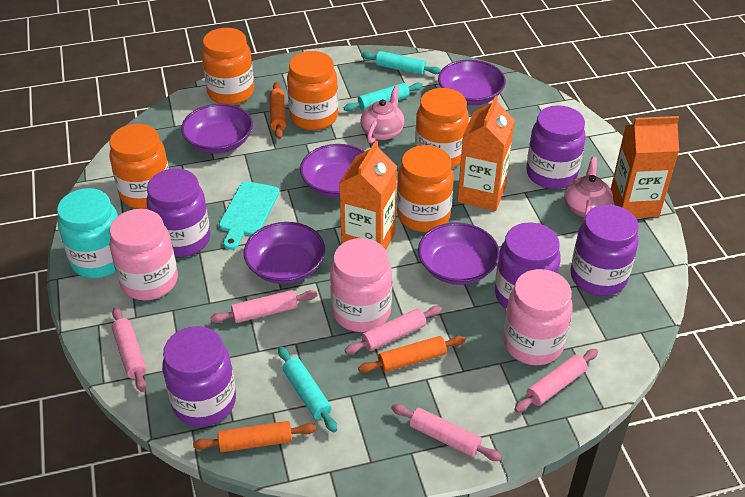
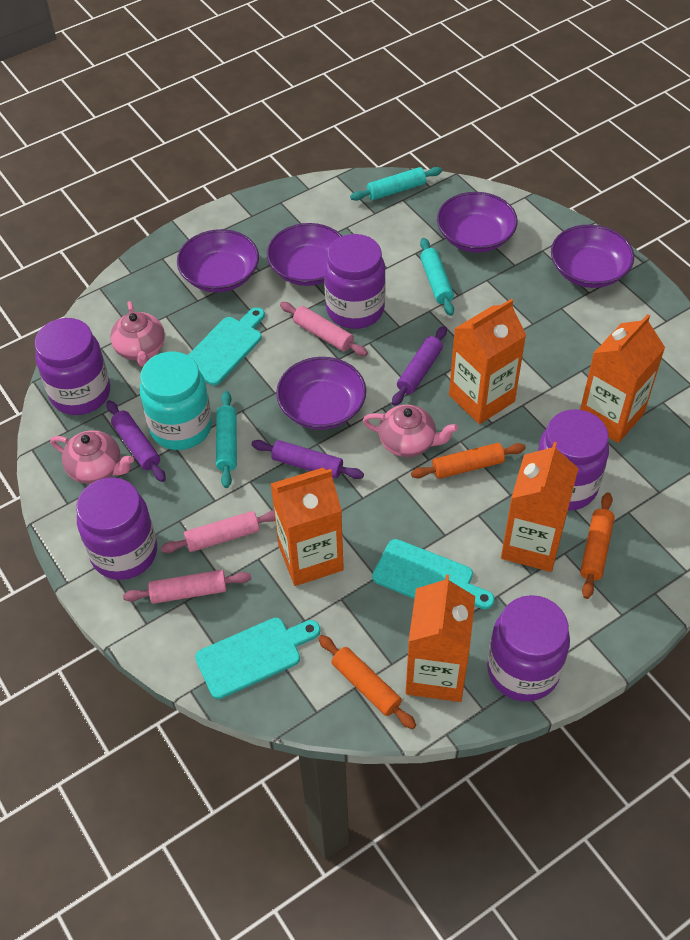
orange carton: [339,141,397,249] [457,95,515,211] [611,116,679,218] = 3 -> [271,468,344,586] [406,575,475,702] [449,299,526,424] [501,442,578,572] [580,314,665,443] = 5
orange jar: [109,124,169,209] [202,28,254,105] [287,51,338,130] [397,145,454,232] [415,88,469,168] = 5 -> none = 0
pink jar: [109,209,178,300] [330,238,392,332] [503,269,573,365] = 3 -> none = 0
pink rolling pin: [112,307,147,392] [210,290,317,323] [344,306,442,354] [391,404,502,461] [514,349,598,413] = 5 -> [123,570,252,604] [161,510,275,553] [280,302,368,356] = 3
pink teapot: [360,86,405,143] [564,157,613,222] = 2 -> [50,430,134,484] [110,301,165,367] [363,404,458,457] = 3
purple rolling pin: none = 0 -> [106,400,166,482] [251,440,364,479] [392,326,447,406] = 3
turquoise cutting board: [219,181,280,250] = 1 -> [188,307,265,385] [195,618,320,699] [372,539,494,609] = 3

